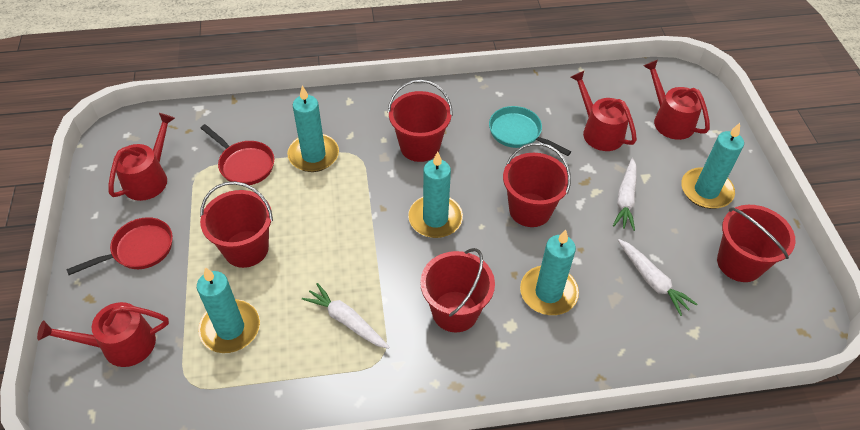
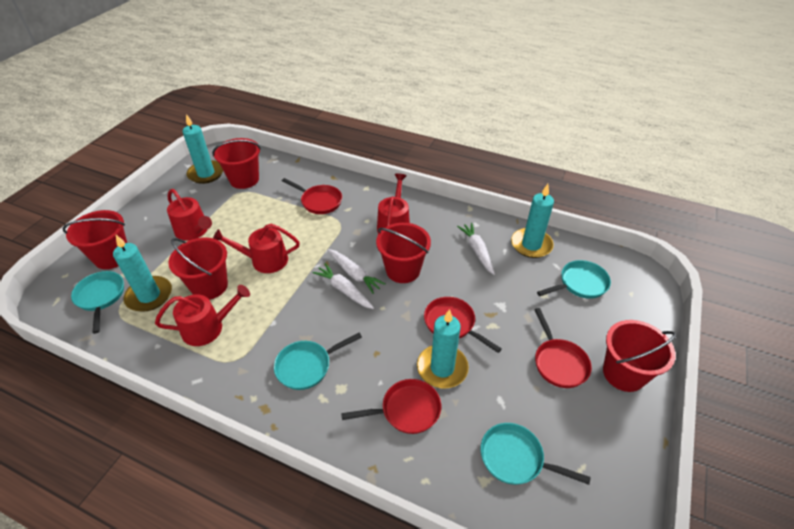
red pan: [66,217,173,275] [201,124,274,185] = 2 -> [282,178,342,214] [341,379,441,434] [424,297,502,353] [534,308,592,388] = 4
turquoise candle: [197,267,260,353] [287,85,339,172] [408,152,463,238] [520,230,579,315] [681,123,744,209] = 5 -> [113,235,172,312] [182,114,223,184] [417,309,469,388] [511,184,554,258] = 4
turquoise pan: [489,106,571,156] = 1 -> [71,271,124,334] [274,333,362,390] [481,423,591,485] [537,260,611,299] = 4

